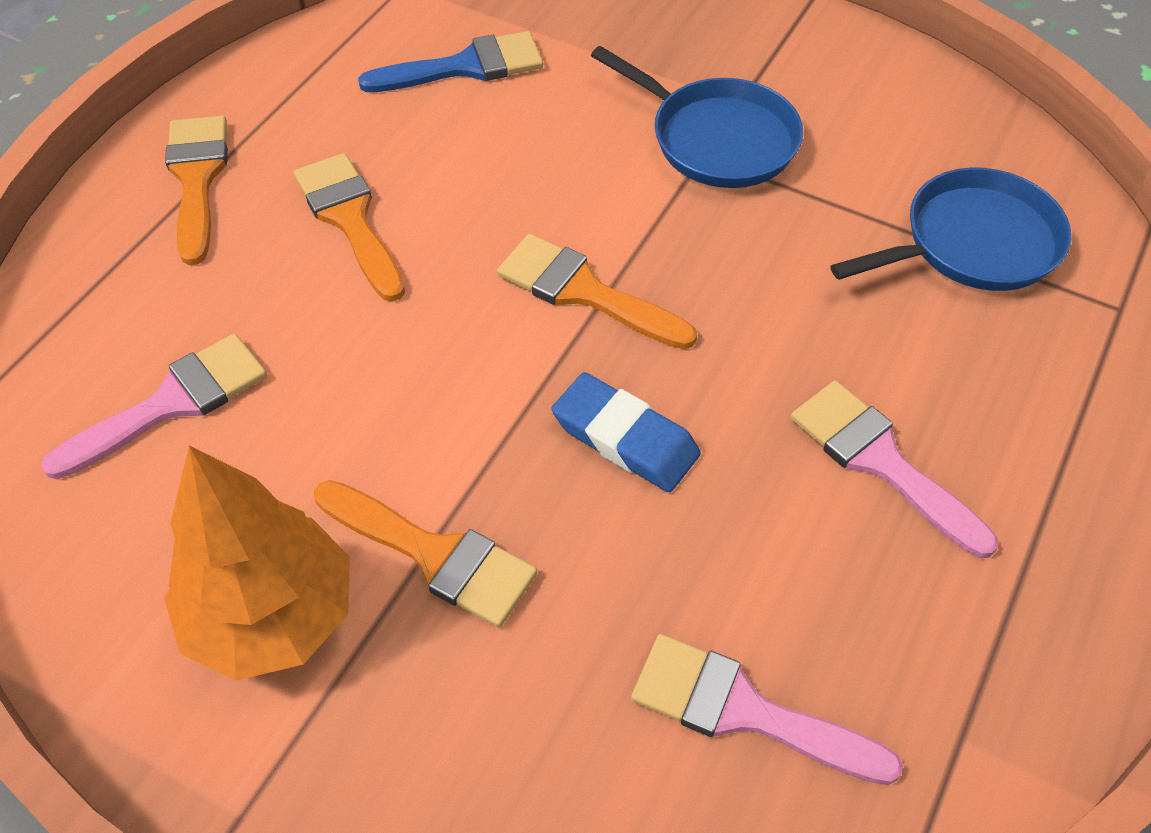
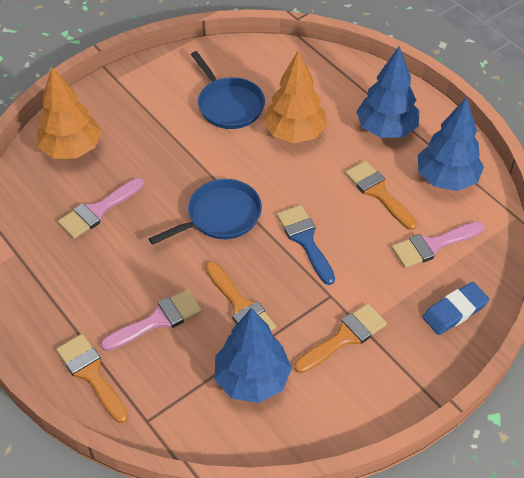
blue tree: none = 0 -> [214,308,292,403] [356,46,420,138] [418,97,484,191] = 3
orange tree: [164,445,350,681] = 1 -> [37,67,101,159] [263,51,327,143] = 2

